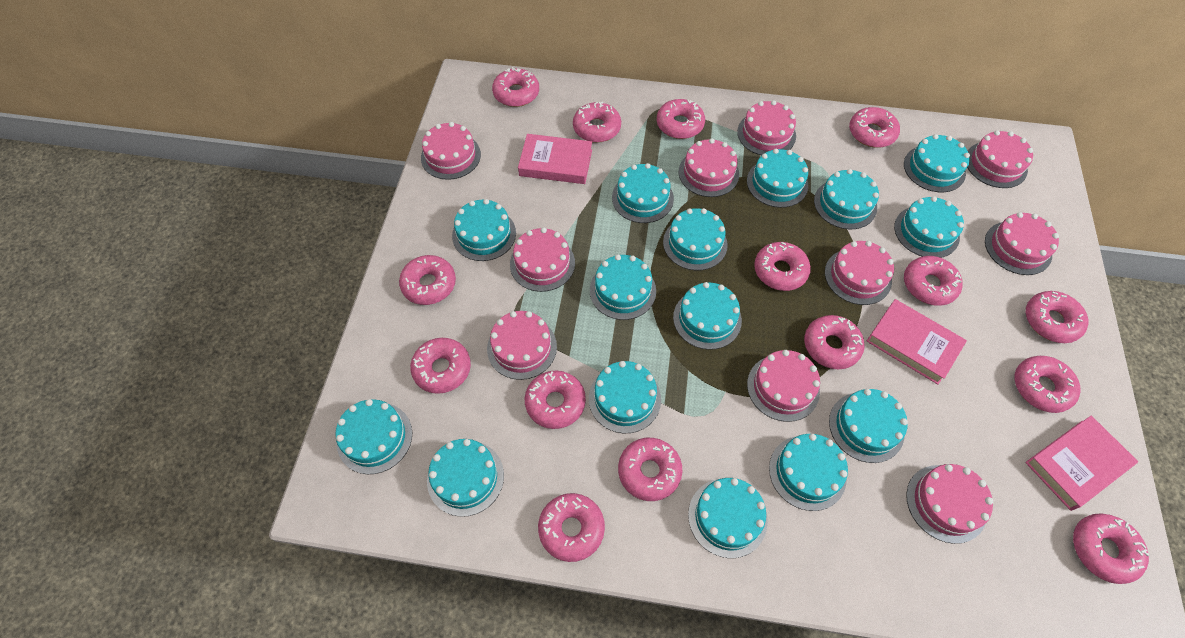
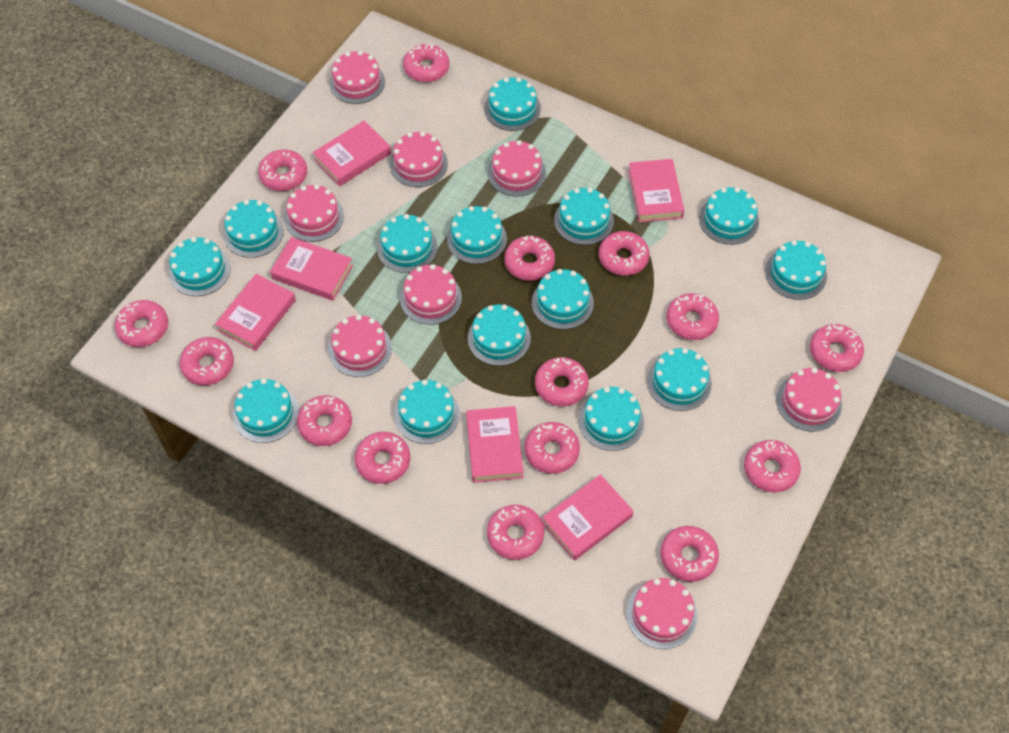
pink book: [518,134,592,184] [867,299,967,385] [1025,416,1138,511] = 3 -> [215,274,296,351] [270,237,353,301] [313,120,391,186] [466,406,523,483] [542,474,634,561] [628,159,684,222] = 6
pink cake: [421,122,481,180] [487,311,557,380] [510,227,575,292] [679,138,739,197] [737,100,796,155] [747,350,820,422] [825,241,894,305] [906,464,993,544] [967,130,1033,188] [985,212,1059,275] = 10 -> [284,184,344,242] [328,315,392,377] [329,51,385,104] [390,132,448,187] [400,264,462,325] [488,140,546,197] [626,578,697,649] [776,368,842,432] = 8
turquoise cake: [335,399,412,474] [427,439,504,517] [452,199,516,261] [589,361,661,433] [590,255,656,320] [612,163,674,223] [663,208,728,271] [673,282,742,350] [688,478,768,558] [747,149,808,208] [769,434,848,511] [814,169,879,229] [829,389,908,463] [894,196,964,258] [904,134,970,192] = 15 -> [169,237,231,296] [223,200,284,258] [233,379,299,443] [377,214,438,273] [394,380,460,444] [447,206,507,264] [468,304,531,366] [484,77,541,131] [532,269,594,329] [554,188,614,245] [579,387,644,451] [647,348,712,411] [699,188,759,245] [765,240,827,300] = 14

